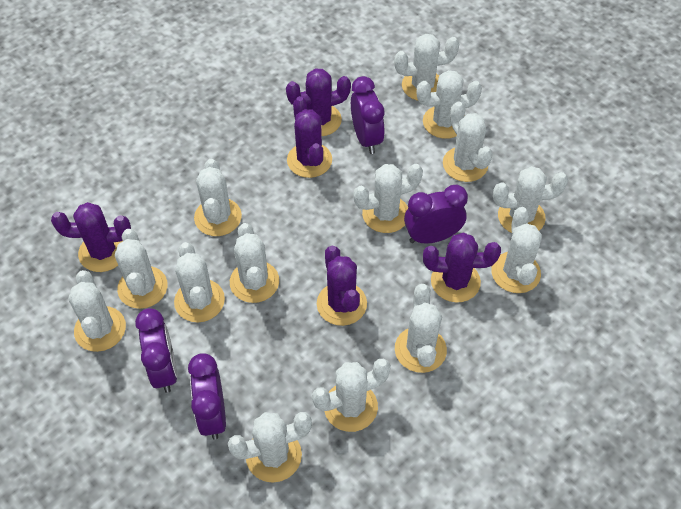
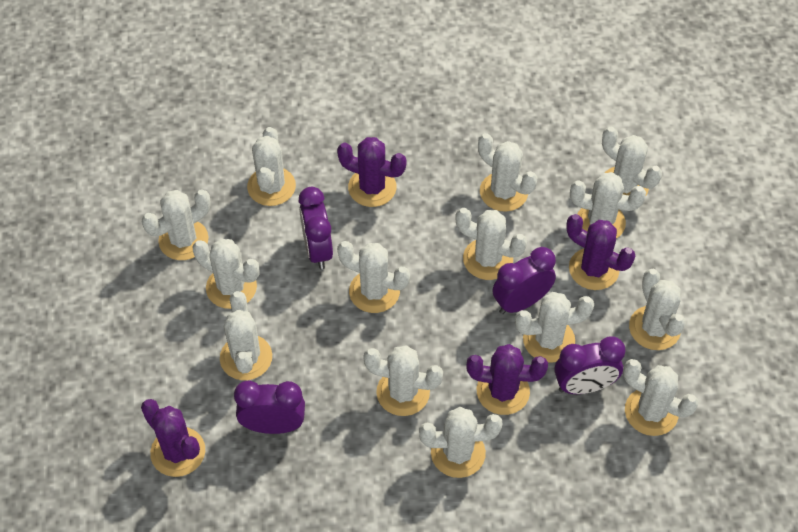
purple cactus: [51,202,131,272] [286,68,351,136] [287,96,332,178] [317,245,367,326] [423,232,501,303] = 5 -> [141,399,205,477] [337,137,406,207] [466,344,548,415] [566,214,635,290] = 4

